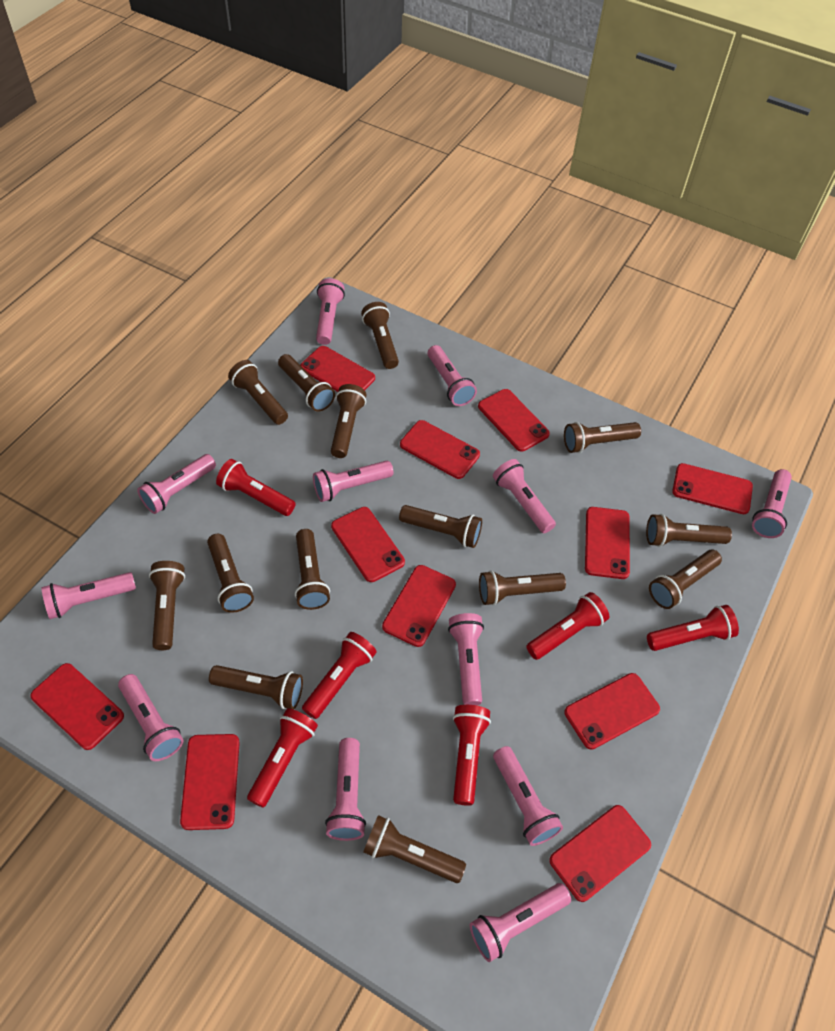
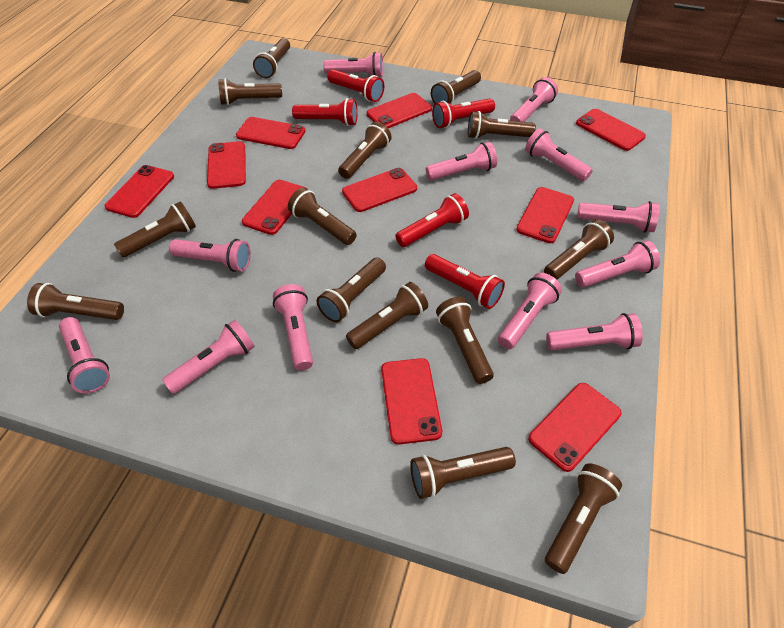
red flashlight: [216,459,296,516] [247,708,318,808] [302,632,377,719] [453,705,491,806] [526,592,609,660] [647,605,739,651] = 6 -> [292,98,358,126] [327,69,384,102] [395,193,469,247] [425,254,505,309] [432,98,495,128] = 5
red phone: [30,663,124,750] [180,734,240,830] [300,346,375,392] [331,507,405,582] [382,565,456,647] [400,420,480,479] [478,389,550,452] [549,805,651,902] [564,673,660,750] [585,507,630,579] [672,463,753,514] = 11 -> [105,165,174,218] [207,141,246,189] [236,117,305,149] [242,180,308,235] [342,168,417,212] [367,93,432,128] [381,358,442,445] [516,187,574,243] [528,383,622,472] [576,109,646,151] = 10

